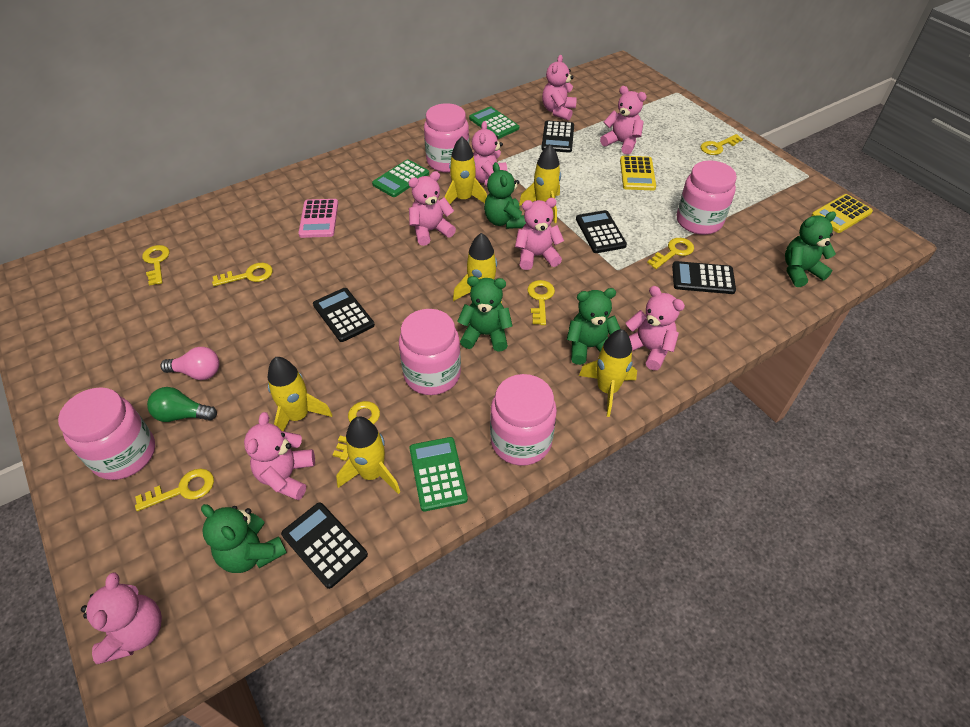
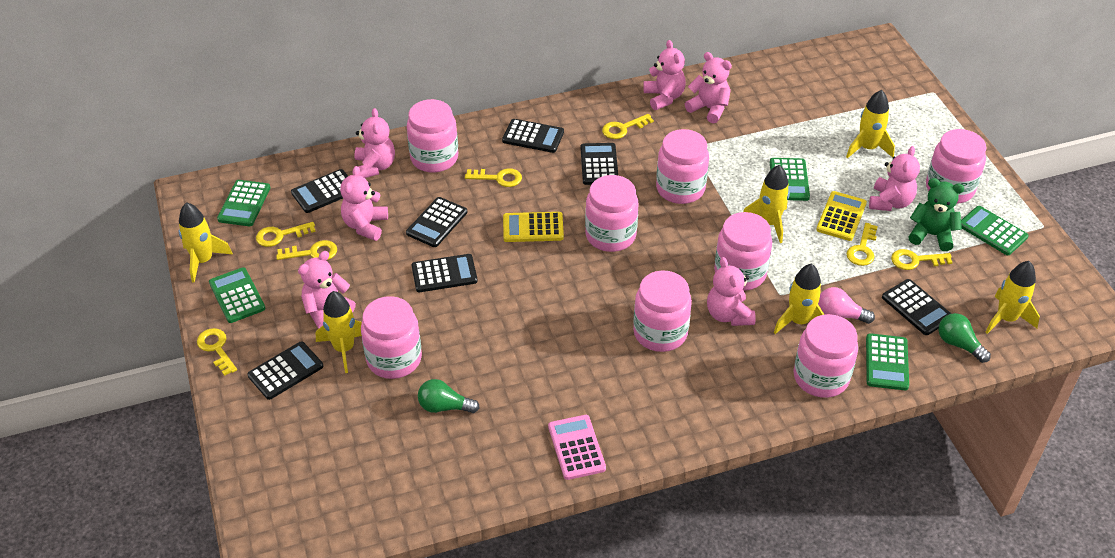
black calculator: [281,502,368,589] [313,288,375,342] [541,121,574,153] [576,210,627,253] [672,261,736,294] = 5 -> [247,341,323,400] [291,169,348,213] [406,197,467,247] [412,254,478,292] [502,119,564,153] [581,143,618,185] [882,279,951,335] = 7
green calculator: [372,159,429,197] [409,437,468,511] [469,106,519,139] = 3 -> [209,267,266,323] [217,180,270,226] [770,158,810,201] [866,333,909,390] [961,206,1029,255] = 5
green light bulb: [147,387,217,422] = 1 -> [418,379,480,413] [939,313,991,363] = 2
green teddy bear: [201,504,287,573] [457,276,513,352] [484,162,526,229] [567,288,620,365] [785,212,836,287] = 5 -> [908,178,964,251] = 1
pink jar: [58,387,155,480] [399,309,461,395] [424,103,469,173] [490,374,557,466] [677,160,737,235] = 5 -> [361,296,422,379] [407,99,458,173] [585,175,639,252] [633,270,692,352] [656,129,709,204] [714,212,772,291] [793,314,858,398] [926,129,986,204] = 8
pink teddy bear: [81,572,162,664] [244,412,315,500] [408,171,456,246] [472,121,507,187] [515,198,564,270] [542,55,576,121] [600,86,647,155] [626,286,685,370] = 8 -> [298,251,356,329] [340,166,388,241] [354,108,395,178] [643,40,686,110] [685,52,732,123] [707,257,756,326] [869,146,920,211] = 7

